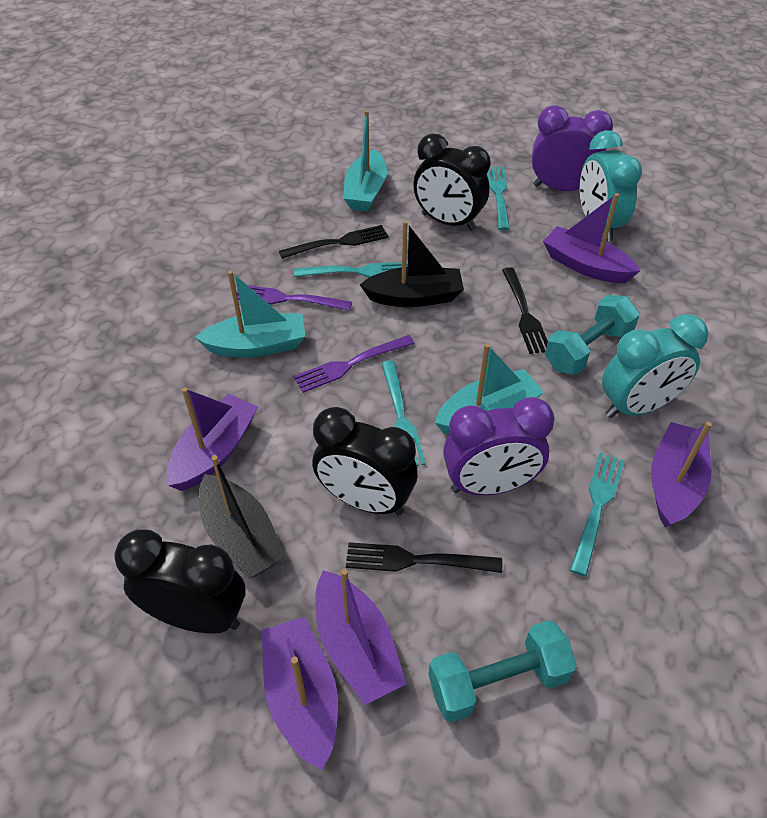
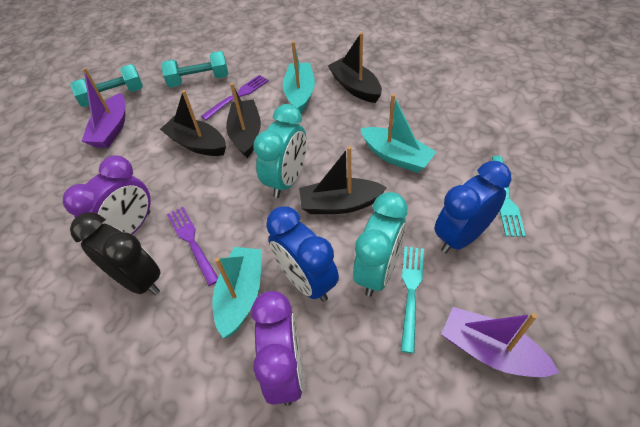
black boat: [199,455,286,579] [360,221,464,307] = 2 -> [160,90,226,156] [226,83,261,158] [299,146,387,214] [328,32,382,103] = 4
black clock: [114,529,246,634] [312,407,418,516] [413,134,490,231] = 3 -> [70,212,161,295] = 1
black fork: [279,225,389,259] [346,542,502,573] [502,267,548,354] = 3 -> none = 0
blue clock: none = 0 -> [266,206,339,302] [434,161,511,253] = 2
purple boat: [167,387,258,491] [262,617,338,770] [315,569,406,705] [543,193,640,283] [651,422,712,528] = 5 -> [82,68,126,148] [441,307,559,377] = 2
turquoise fork: [294,262,408,277] [381,360,425,466] [487,167,510,231] [570,453,625,576] = 4 -> [401,247,424,353] [492,156,526,237] = 2

